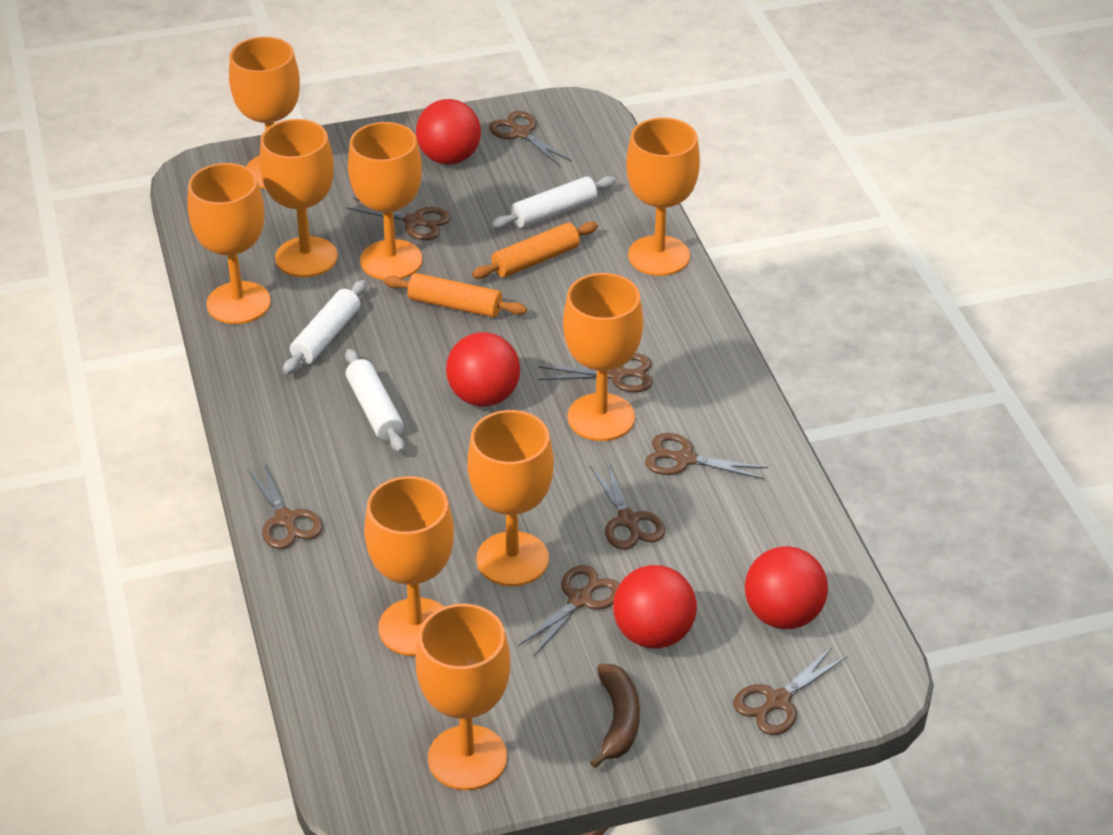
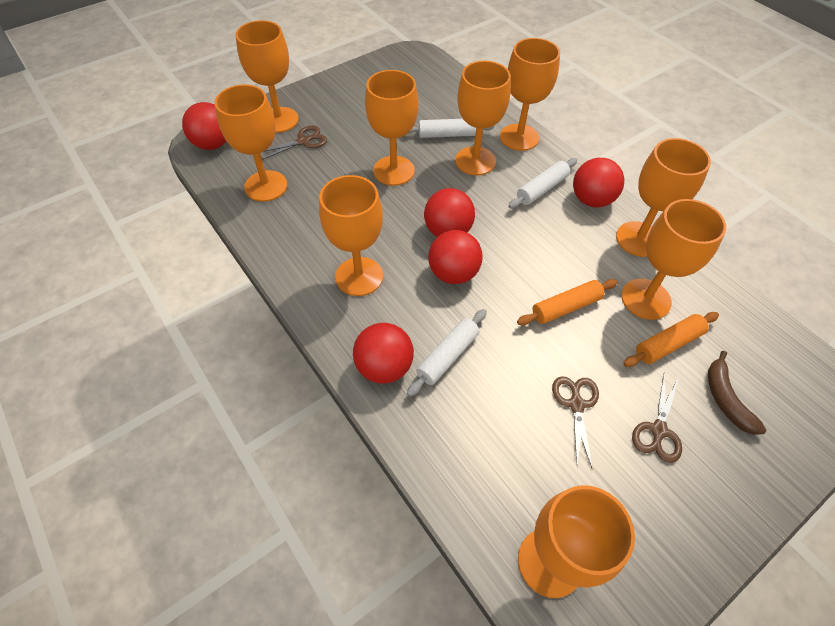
brown scissors: [247,463,323,549] [346,197,451,240] [489,111,572,166] [518,565,619,657] [538,353,653,392] [590,461,665,550] [645,433,768,479] [734,647,848,735] = 8 -> [262,126,327,160] [552,376,599,468] [632,375,682,463] = 3
red ball: [416,99,481,165] [446,332,520,407] [613,565,697,649] [745,546,828,629] = 4 -> [182,102,226,150] [353,323,414,384] [424,188,475,237] [428,230,483,284] [573,158,624,208] = 5

